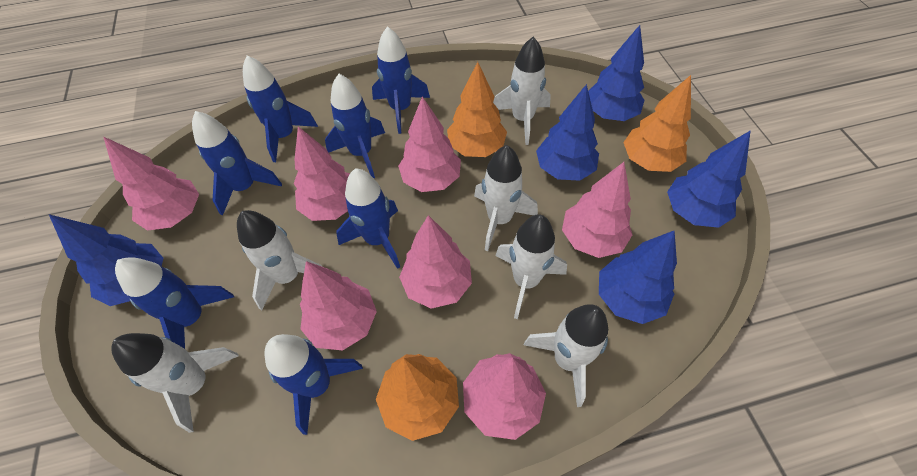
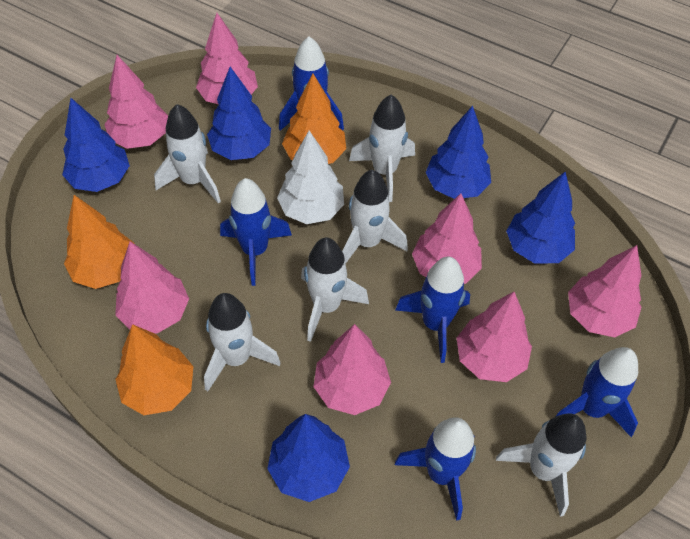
blue rocket: [115,257,234,349] [192,111,282,216] [243,56,318,162] [264,334,363,435] [325,74,385,178] [336,168,400,269] [372,26,430,134] = 7 -> [220,178,292,286] [279,36,344,131] [395,256,470,363] [395,417,476,521] [555,347,638,437] = 5
white tree: none = 0 -> [277,131,344,224] = 1

